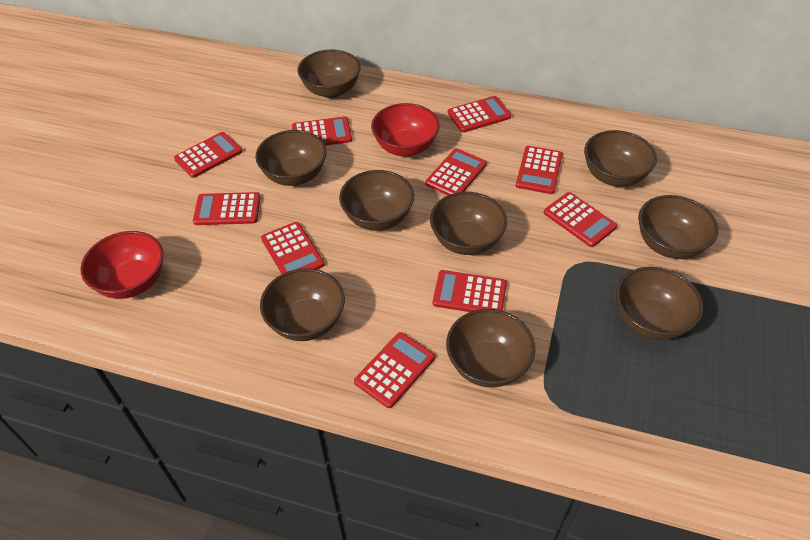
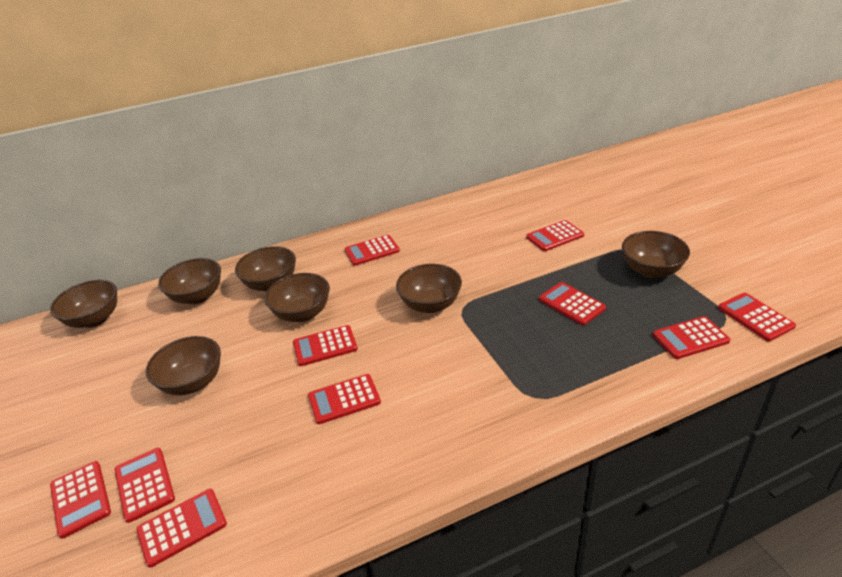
brown bowl: [255,130,327,186] [260,268,345,341] [298,49,361,98] [339,170,414,231] [430,192,507,255] [446,309,535,387] [584,130,657,187] [616,267,703,340] [638,195,719,259] = 9 -> [50,280,117,328] [146,336,221,395] [158,258,221,304] [235,246,296,292] [265,273,330,322] [396,264,462,313] [622,231,690,278] = 7
red bowl: [80,231,163,299] [371,103,440,156] = 2 -> none = 0

